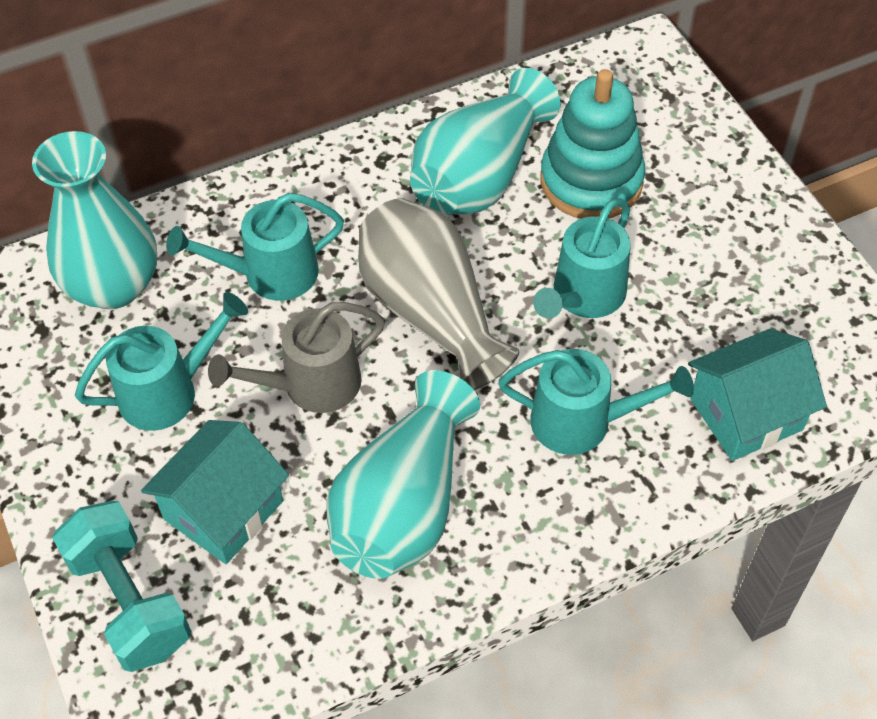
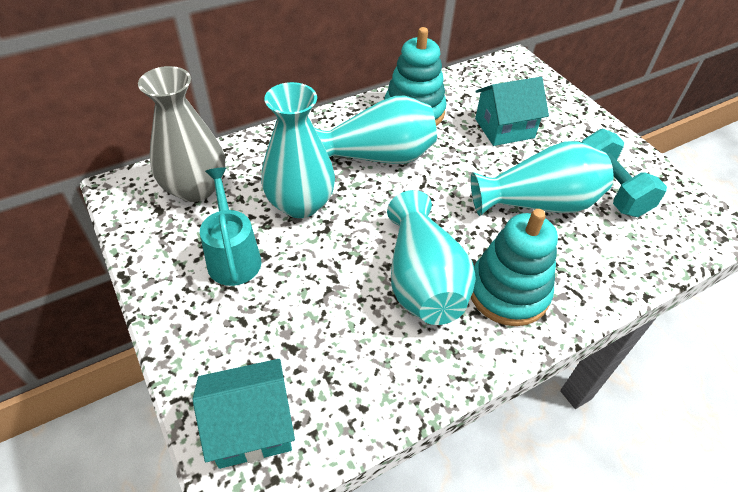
grey watering can: [208,302,385,413] = 1 -> none = 0
turquoise stacking toy: [540,69,645,219] = 1 -> [384,27,447,126] [471,209,558,326] = 2
turquoise vase: [32,131,157,309] [326,370,480,579] [410,68,561,215] = 3 -> [261,82,335,218] [315,96,437,164] [387,190,476,325] [471,141,614,216] = 4
turquoise watering can: [75,292,248,431] [166,193,344,301] [499,349,694,455] [533,198,631,319] = 4 -> [200,167,261,286] = 1

